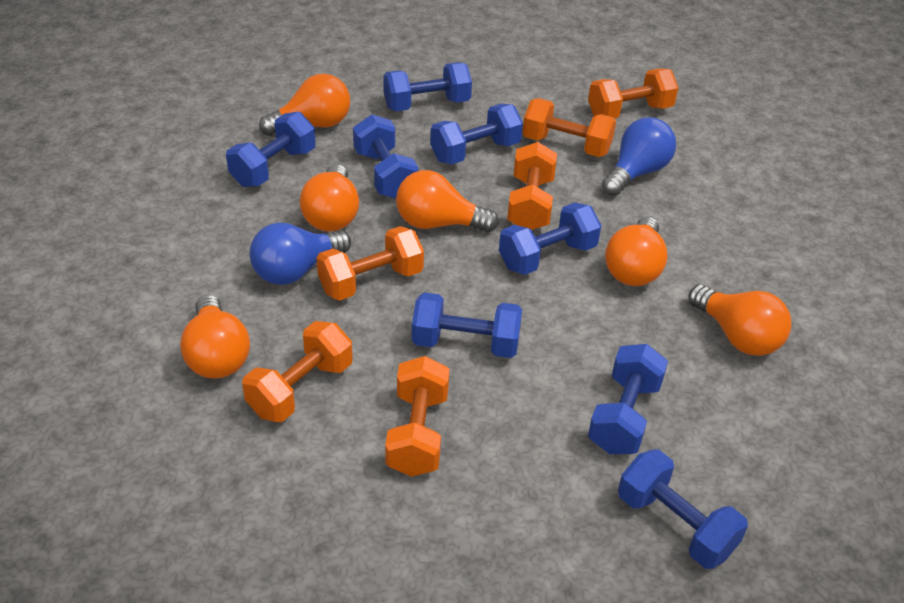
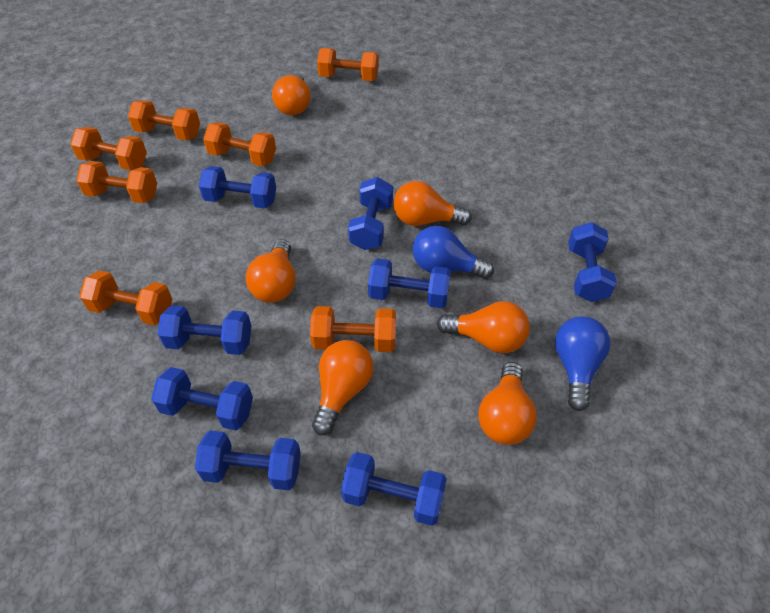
orange dumbbell: [242,321,353,422] [317,226,424,301] [385,356,450,477] [507,142,557,230] [523,98,616,157] [588,68,679,119] = 6 -> [70,127,147,170] [76,161,157,203] [79,270,172,325] [128,100,200,141] [203,122,276,166] [310,306,396,352] [317,48,379,81] = 7

